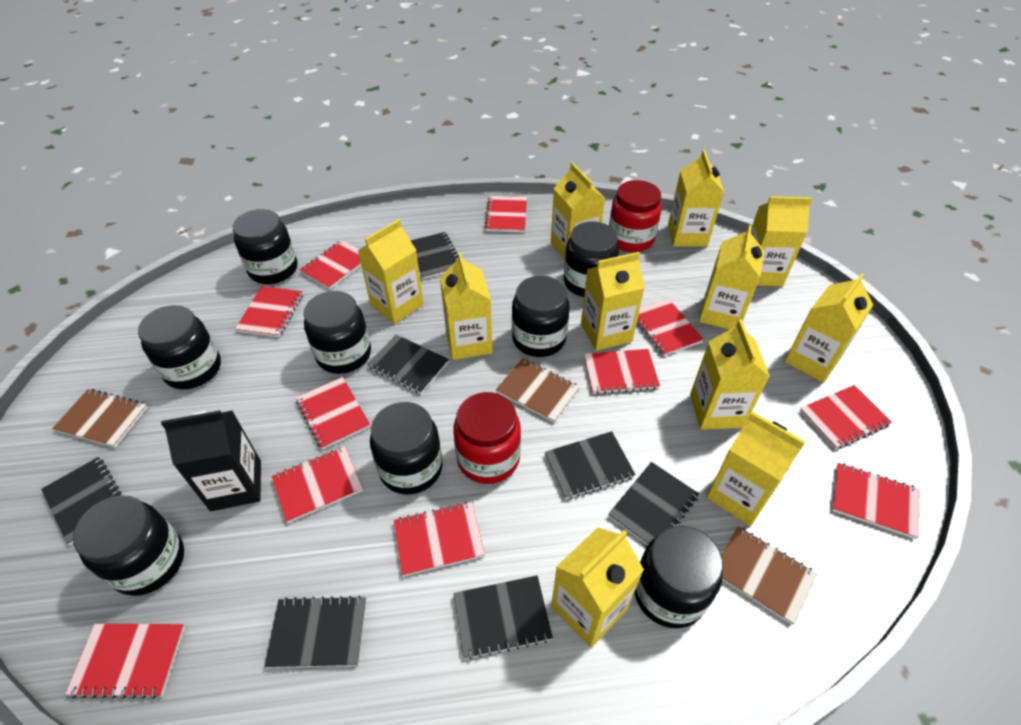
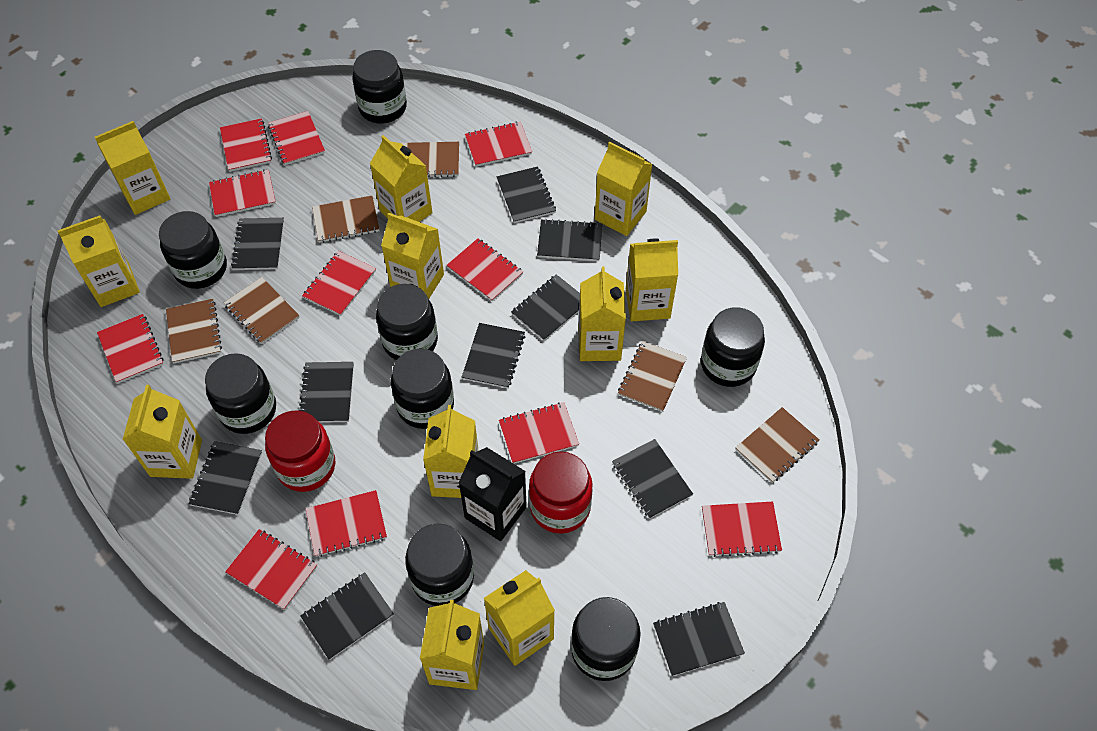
black notebook: [41,457,121,545] [264,596,366,668] [367,334,449,394] [410,232,459,279] [453,575,553,660] [545,431,636,499] [608,462,699,545] = 7 -> [189,441,262,515] [231,218,284,270] [299,362,354,423] [300,572,394,660] [462,323,525,389] [497,166,556,223] [511,274,580,341] [537,219,602,261] [612,439,693,519] [653,602,745,676] = 10
brown notebook: [52,389,148,448] [496,358,580,423] [721,526,817,625] = 3 -> [166,299,222,364] [224,277,300,344] [312,196,379,243] [402,142,459,177] [618,341,687,412] [735,407,820,483] = 6

